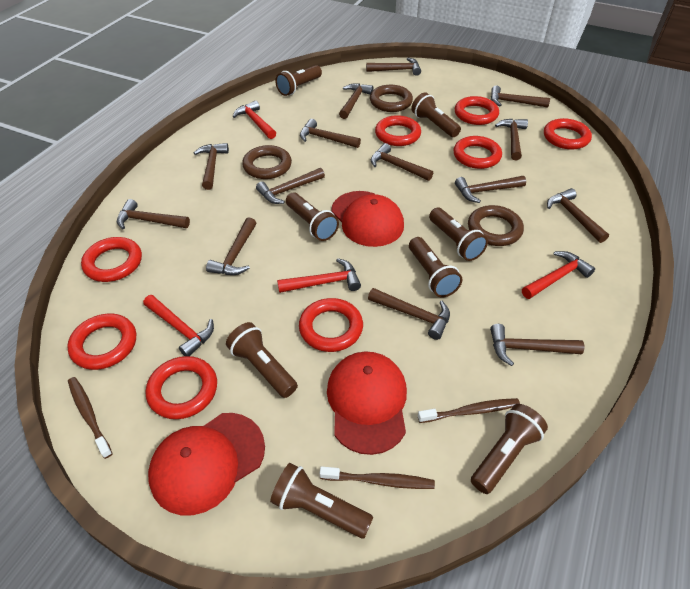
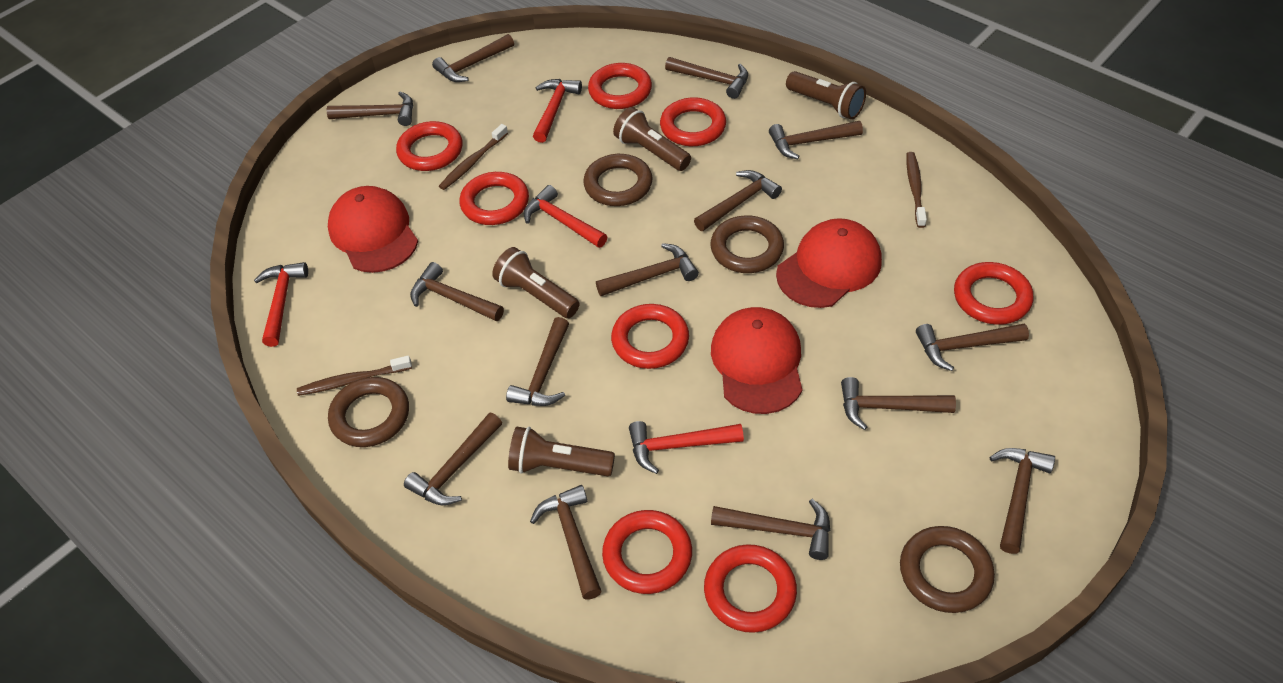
brown flashlight: [226,322,298,398] [270,463,373,538] [275,65,322,96] [286,192,339,241] [409,237,462,297] [411,92,461,137] [429,208,488,261] [471,404,548,494] = 8 -> [492,247,579,318] [508,427,615,476] [613,107,691,171] [786,71,866,119] = 4
brown ring: [242,145,292,179] [370,85,413,112] [468,205,524,246] = 3 -> [328,377,409,447] [583,154,652,206] [710,215,784,273] [900,526,995,613] = 4

